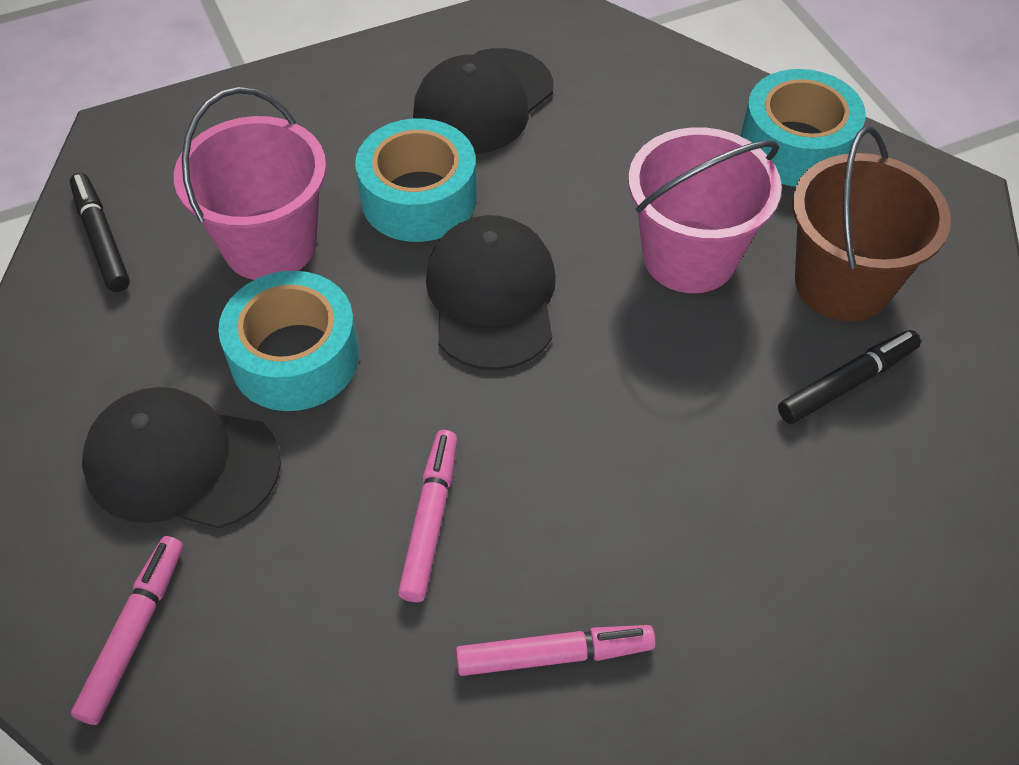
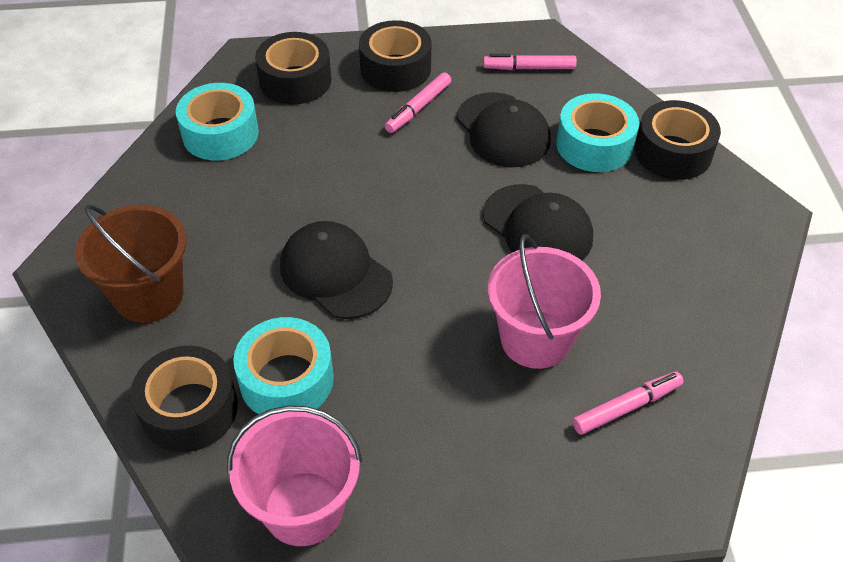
black marker: [70,173,130,292] [778,330,921,424] = 2 -> none = 0
black tape: none = 0 -> [131,346,238,452] [255,32,331,104] [359,20,432,92] [634,100,721,180] = 4

